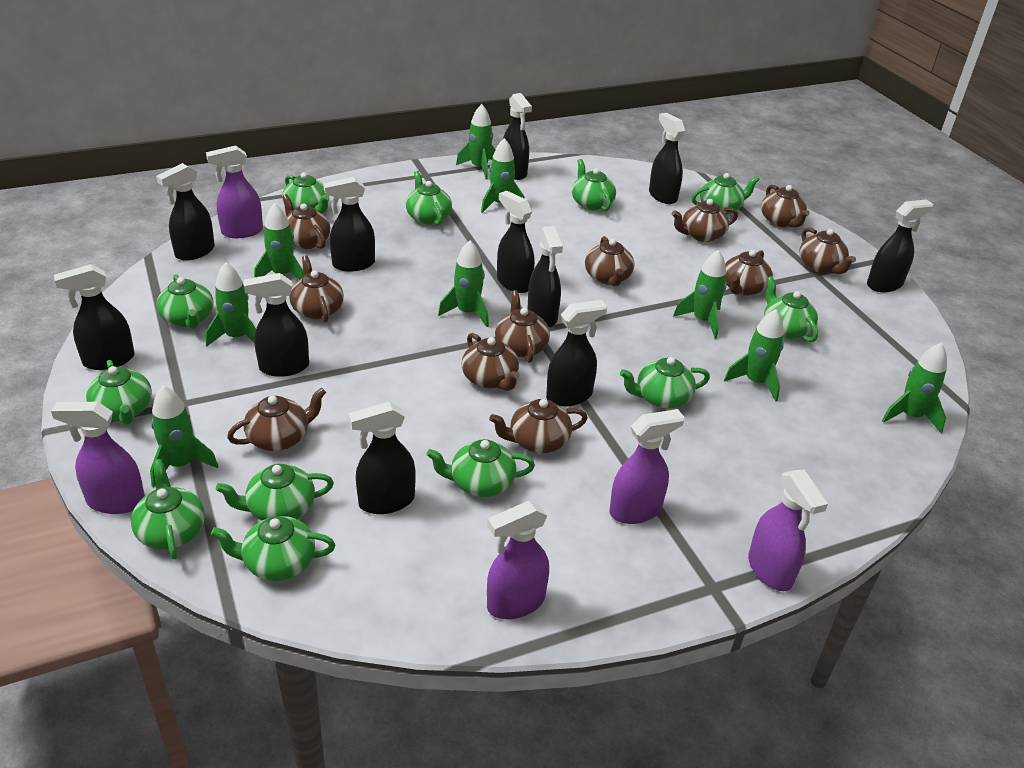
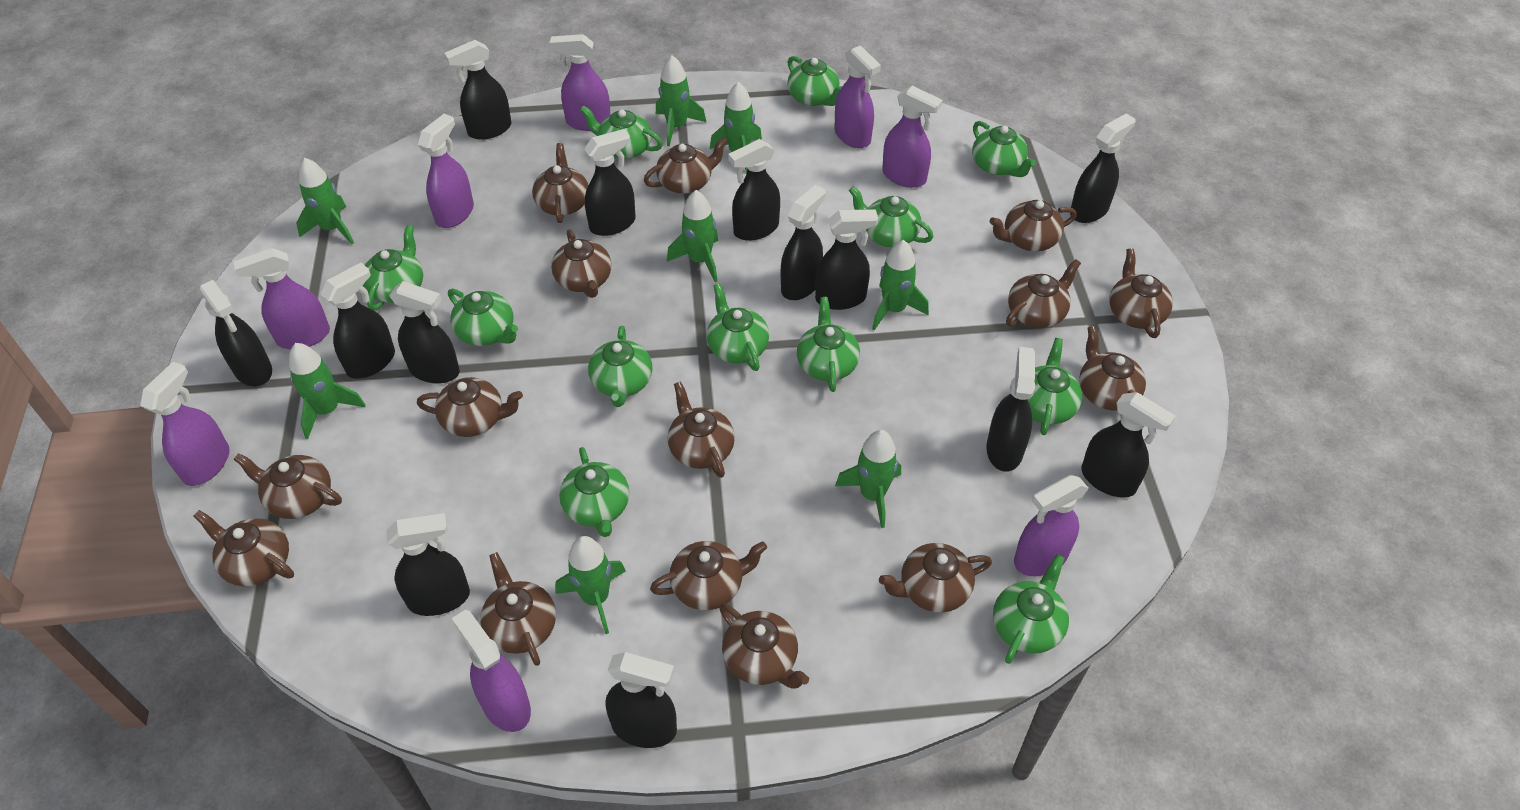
black spray bottle: [54,264,135,370] [156,163,215,261] [244,273,309,377] [323,177,375,271] [348,402,416,514] [497,191,535,293] [503,93,532,180] [527,226,563,327] [546,300,607,407] [649,113,685,204] [867,200,933,292] = 11 -> [199,280,272,386] [321,263,395,379] [386,513,470,616] [389,281,460,384] [444,40,511,140] [584,129,635,236] [606,652,677,748] [728,139,780,241] [781,185,826,300] [815,209,878,310] [987,347,1035,472] [1070,113,1136,223] [1081,392,1175,498] = 13
brown teapot: [227,388,326,451] [282,194,330,249] [289,256,344,322] [462,333,520,391] [489,399,588,453] [495,290,550,363] [585,236,635,286] [672,199,738,242] [725,250,773,296] [761,185,810,227] [799,227,856,274] = 11 -> [194,510,294,587] [233,453,342,519] [417,377,523,437] [480,552,556,666] [532,143,588,223] [551,229,612,298] [643,137,728,194] [650,541,767,610] [668,381,735,478] [719,603,809,689] [879,543,992,613] [989,200,1077,251] [1006,259,1081,328] [1079,326,1146,410] [1109,248,1173,338] = 15
green rocket: [150,385,218,487] [206,262,256,347] [254,203,303,280] [438,241,489,327] [456,104,495,180] [481,138,525,213] [673,250,727,339] [724,309,784,402] [882,343,947,433] = 9 -> [289,343,366,439] [296,158,354,244] [555,536,626,634] [656,55,706,146] [667,190,718,282] [710,82,762,174] [835,430,901,528] [872,240,929,330] = 8
purple spray bottle: [51,402,145,514] [206,145,263,238] [487,501,549,619] [609,409,685,524] [748,470,828,591] = 5 -> [140,362,230,486] [234,248,330,349] [418,114,474,228] [451,609,531,732] [550,34,611,131] [834,45,881,148] [882,86,943,188] [1014,475,1089,576] = 8

